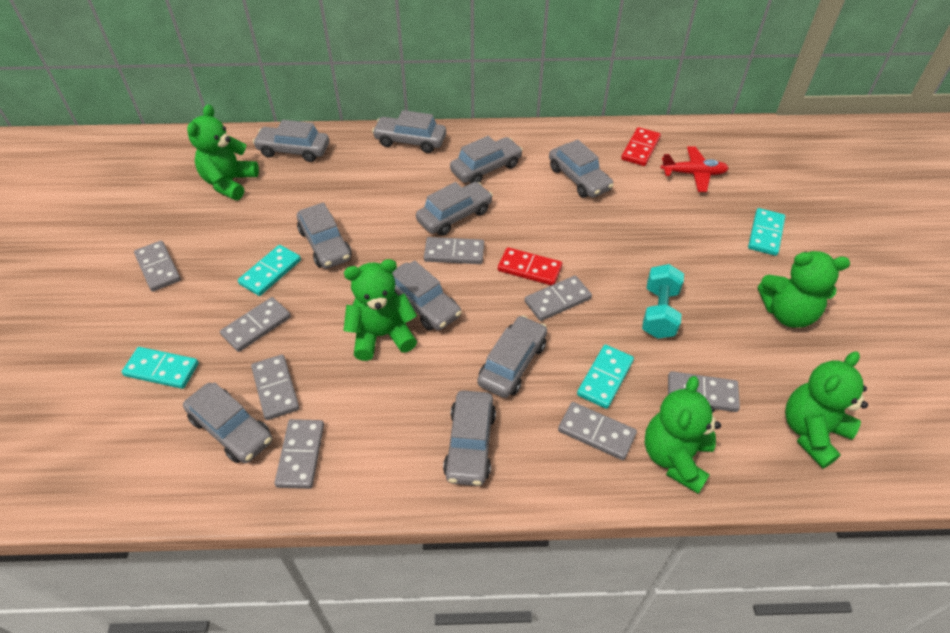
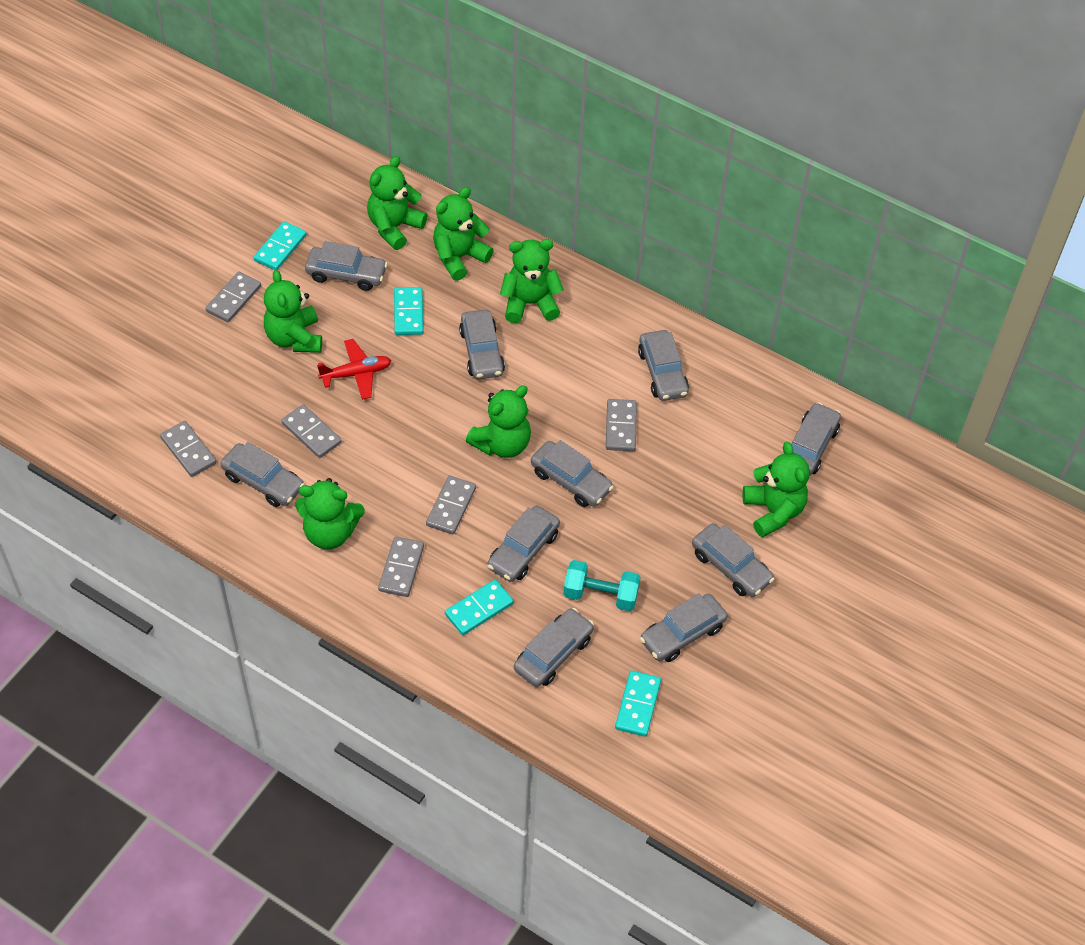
green teddy bear: [187,104,259,200] [344,259,417,361] [645,376,721,494] [758,251,850,328] [785,351,868,468] = 5 -> [264,270,322,353] [295,478,365,549] [367,156,427,250] [433,187,494,281] [466,385,531,458] [500,239,564,323] [743,442,810,538] = 7
grey domino: [134,241,181,292] [220,297,291,352] [251,354,299,420] [274,419,324,489] [424,237,484,264] [525,276,592,321] [558,402,637,460] [668,371,740,412] = 8 -> [160,421,217,477] [205,272,261,322] [281,404,342,458] [378,537,424,597] [426,476,476,534] [606,399,637,451] = 6
red domino: [498,247,562,285] [621,127,661,166] = 2 -> none = 0

